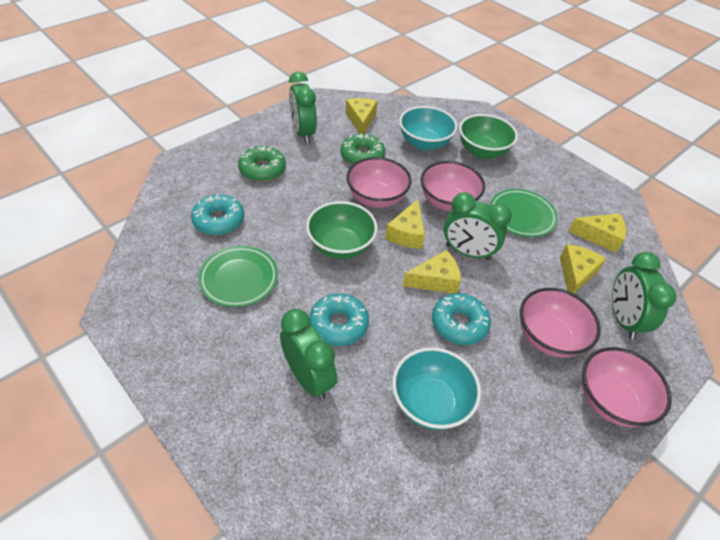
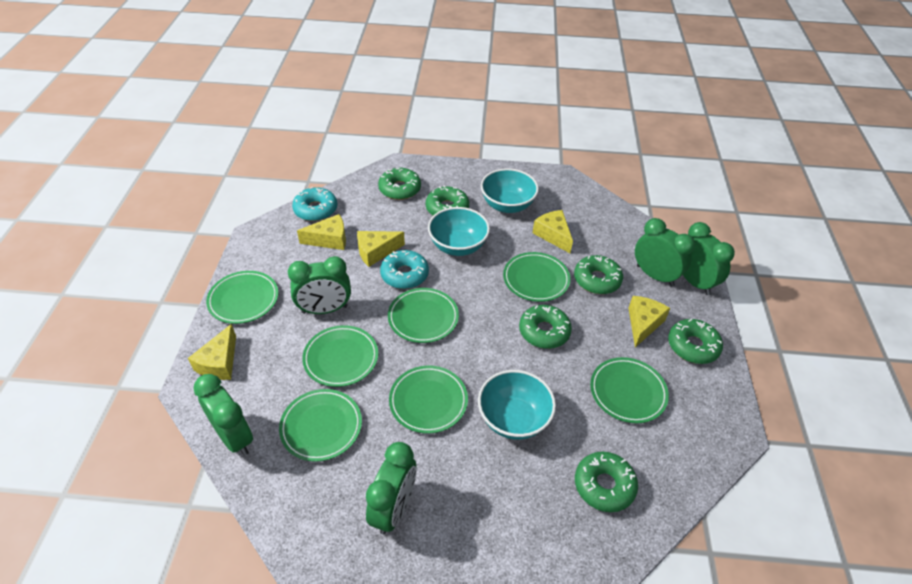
green bowl: [306,201,377,259] [459,114,518,159] = 2 -> none = 0
green clock: [280,309,337,400] [289,71,317,144] [444,192,512,260] [612,252,676,340] = 4 -> [194,374,253,456] [288,256,351,314] [366,442,416,535] [635,218,695,287] [683,222,735,295] = 5
green donut: [238,146,286,182] [340,134,385,165] = 2 -> [378,168,421,200] [426,185,469,215] [519,305,572,349] [574,255,623,294] [575,452,638,512] [668,319,723,364] = 6
green plate: [198,246,278,307] [490,189,558,237] = 2 -> [206,271,278,324] [279,389,362,462] [302,325,378,387] [388,288,459,343] [389,365,468,434] [503,252,570,302] [590,357,669,423] = 7
pink bowl: [346,157,412,208] [421,161,485,212] [520,288,601,357] [582,347,672,427] = 4 -> none = 0
turquoise bowl: [392,347,481,430] [399,106,457,151] = 2 -> [428,207,490,256] [478,370,556,440] [481,168,539,213] = 3
turquoise donut: [191,194,244,235] [309,293,369,346] [432,293,491,345] = 3 -> [292,187,337,221] [380,250,429,289] = 2

